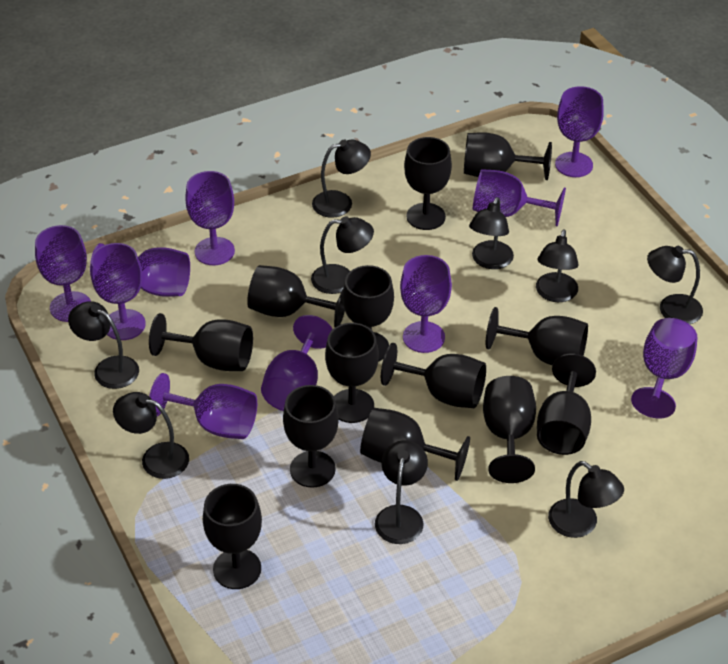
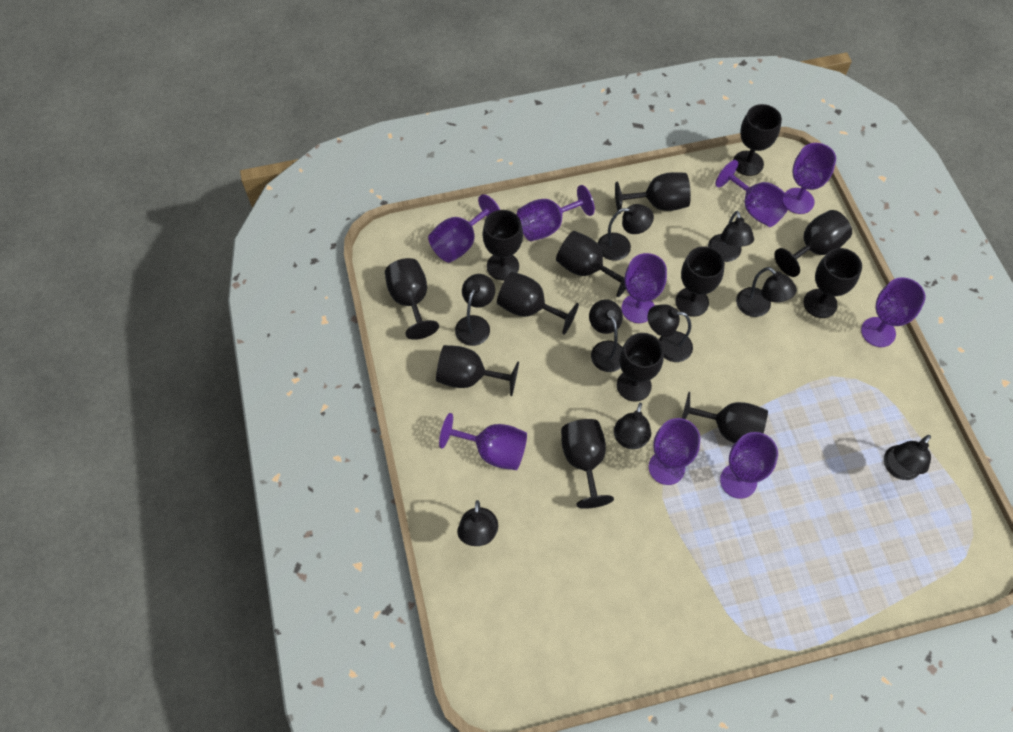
purple goblet: [35,225,91,322] [90,243,190,297] [91,243,146,340] [149,373,257,439] [185,171,235,265] [261,315,333,411] [400,255,452,353] [473,169,566,227] [555,86,604,177] [631,318,697,419] = 10 -> [428,194,500,263] [439,413,527,470] [517,185,595,241] [621,253,667,323] [649,418,700,485] [715,160,792,227] [720,432,778,499] [785,143,836,214] [861,277,925,347] = 9

